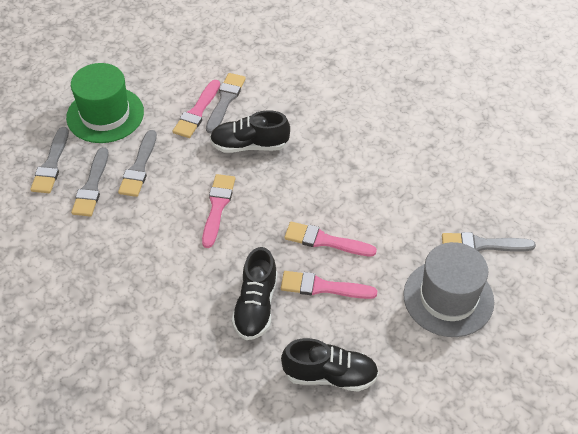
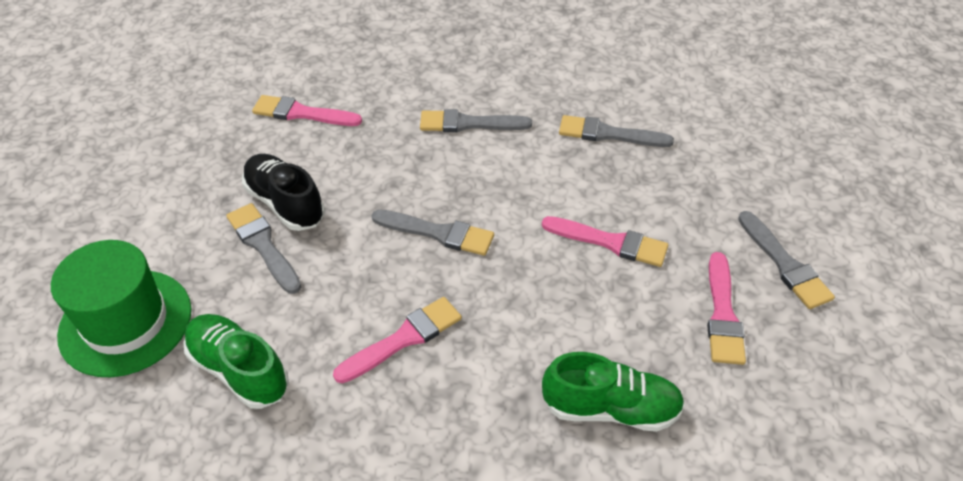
black shoe: [210,110,290,153] [232,247,278,340] [281,338,379,392] = 3 -> [242,154,325,231] = 1
green shoe: none = 0 -> [184,314,289,409] [542,352,685,432] = 2
grey hat: [403,242,494,337] = 1 -> none = 0

